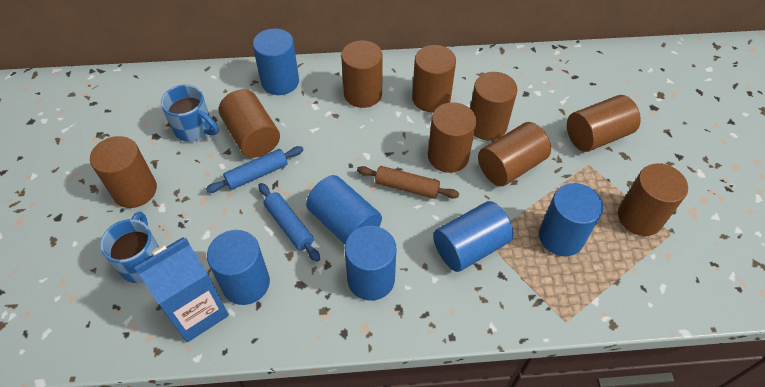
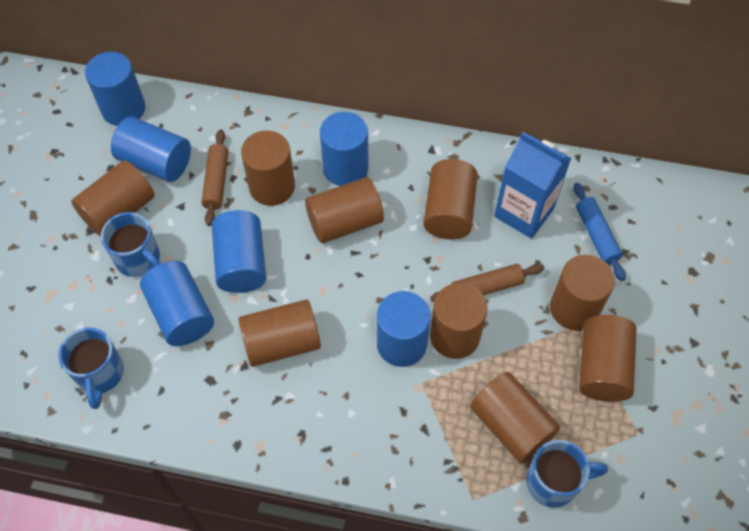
blue mug: [100,212,159,283] [161,85,219,142] = 2 -> [58,327,124,409] [101,212,161,277] [526,440,608,508] = 3
blue rolling pin: [206,146,303,193] [258,183,320,262] = 2 -> [574,183,626,281] = 1
brown rolling pin: [357,166,459,199] = 1 -> [202,130,229,226] [430,264,544,302] = 2

